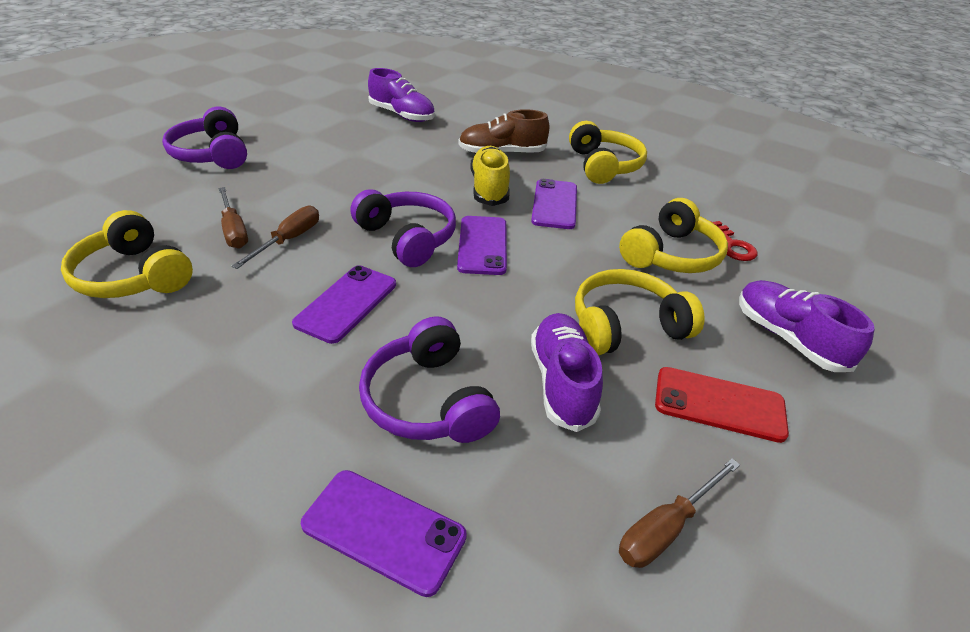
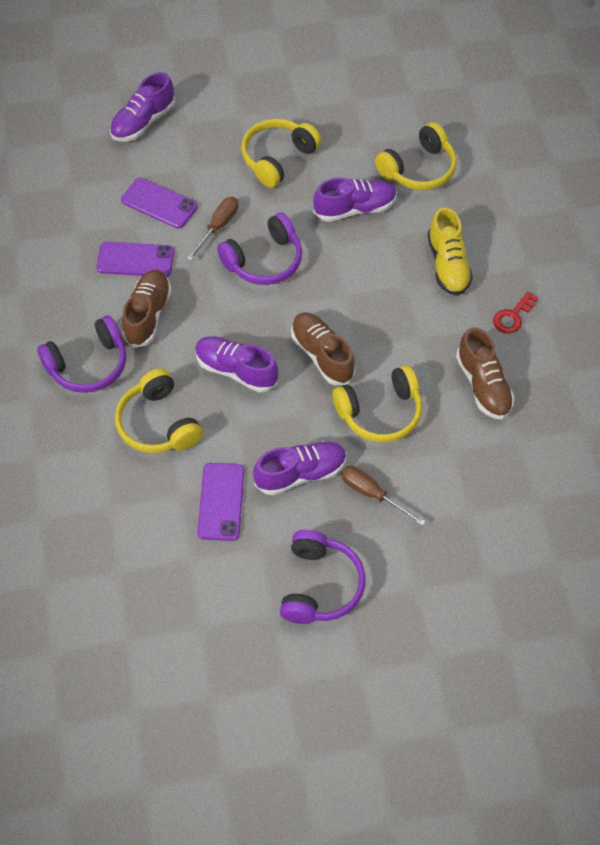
brown screwdriver: [218,187,248,249] [232,206,319,269] [619,459,740,568] = 3 -> [187,197,238,261] [341,466,426,526] = 2
brown shoe: [458,109,549,154] = 1 -> [122,270,172,348] [291,312,355,386] [456,327,515,420] = 3
purple phone: [292,265,396,344] [301,470,467,597] [457,216,507,275] [531,179,577,229] = 4 -> [96,242,174,277] [121,178,198,229] [197,463,244,541] = 3
purple shoe: [368,68,435,122] [531,313,603,432] [739,280,875,372] = 3 -> [110,72,176,141] [195,336,278,392] [253,441,347,495] [313,178,397,222] = 4
red phone: [655,367,789,443] = 1 -> none = 0

